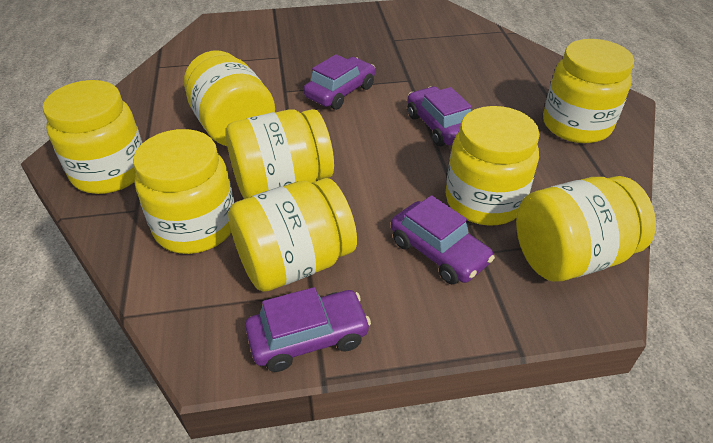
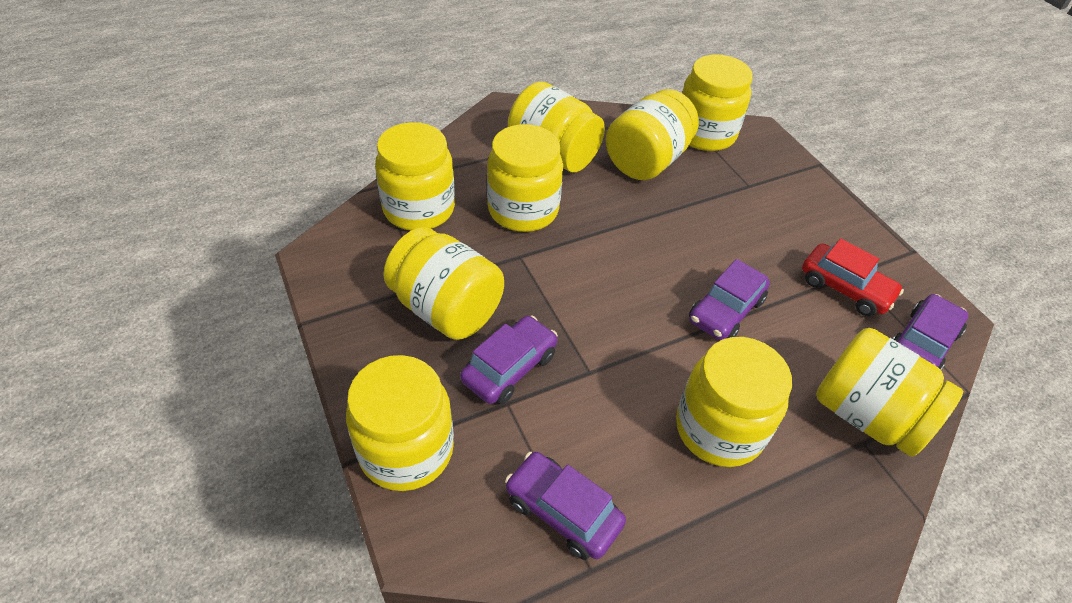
red car: none = 0 -> [802,238,904,316] = 1
yellow jar: [43,80,142,194] [133,129,234,254] [184,51,275,146] [226,109,334,199] [228,178,357,292] [446,106,540,226] [516,176,656,282] [543,39,634,143] = 8 -> [346,355,454,491] [375,122,455,230] [383,227,504,340] [487,124,563,232] [508,82,605,173] [606,89,699,180] [676,337,792,467] [682,55,753,151] [816,328,963,457] = 9

